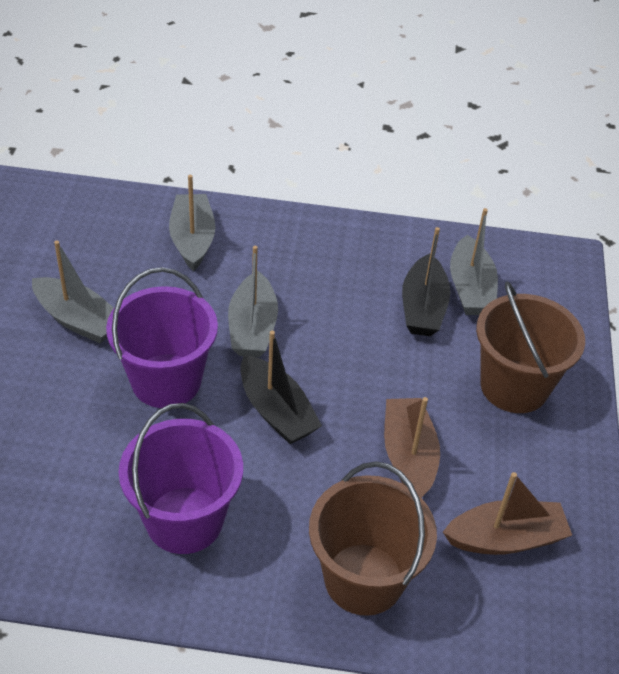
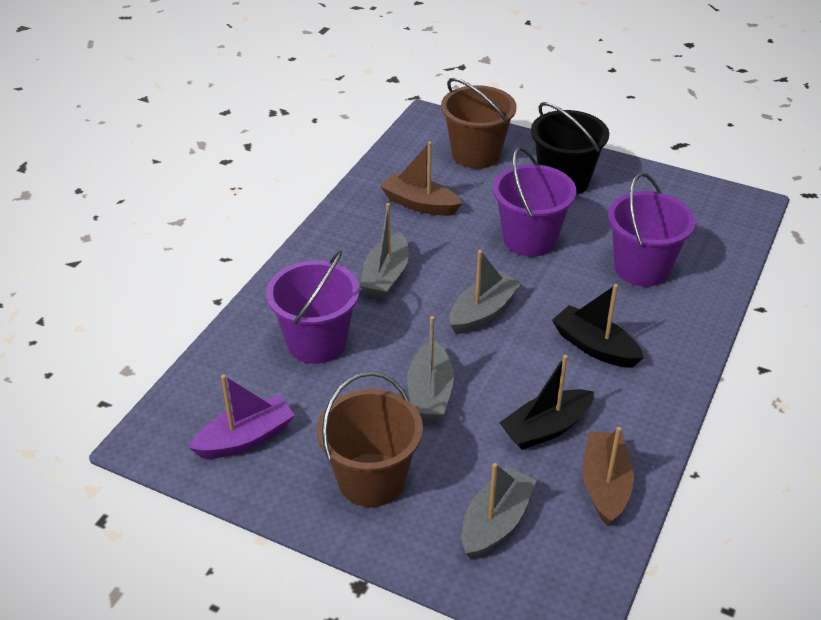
black bucket: none = 0 -> [531,102,609,195] = 1
purple boat: none = 0 -> [189,375,295,459] = 1
purple bucket: [106,267,218,408] [118,403,243,554] = 2 -> [266,250,360,364] [493,147,577,257] [608,172,696,286] = 3

